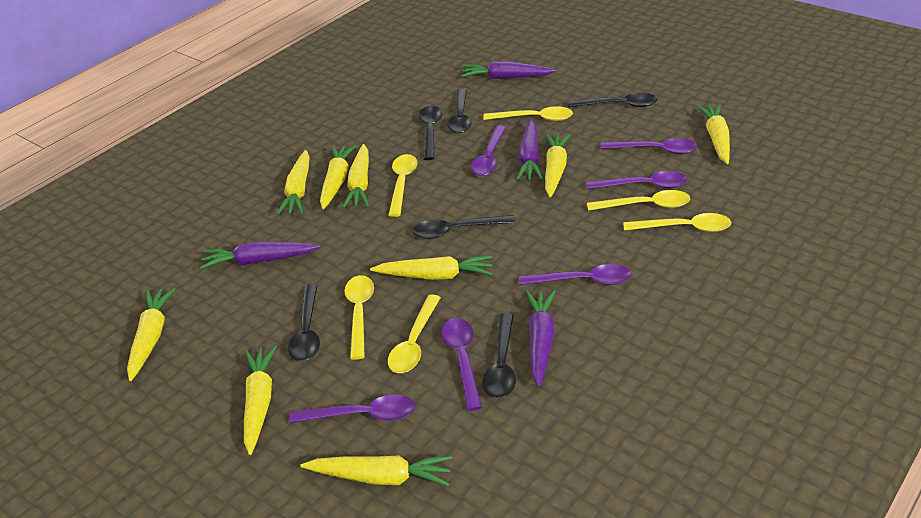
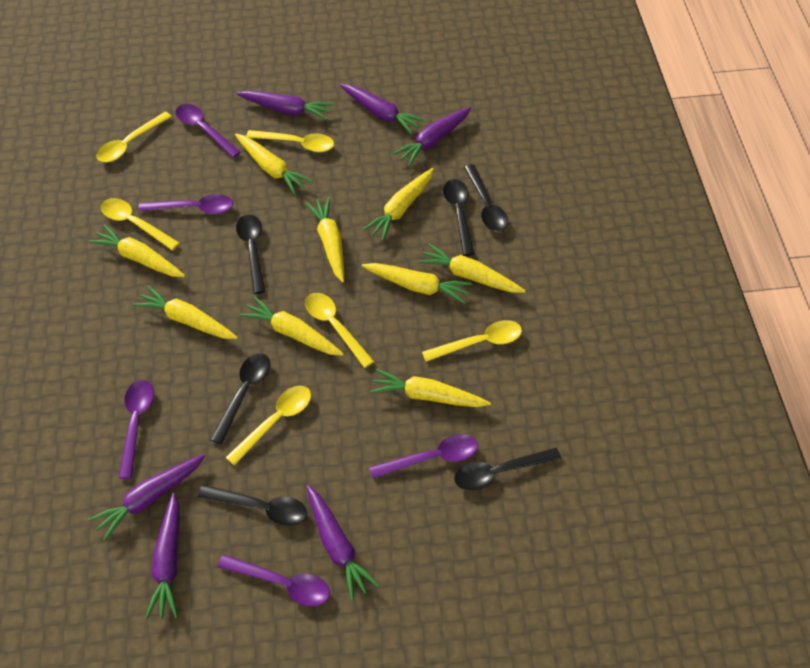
purple carrot: [200,241,320,269] [461,61,556,79] [517,119,543,180] [525,290,556,387] = 4 -> [88,454,205,541] [145,493,179,619] [236,91,334,120] [306,485,380,601] [340,84,425,135] [392,107,471,166] = 6
purple spoon: [289,394,416,423] [442,318,482,411] [471,126,506,176] [519,264,632,285] [587,171,688,190] [600,138,697,154] = 6 -> [118,380,154,479] [138,194,233,214] [176,104,240,158] [218,554,330,606] [369,434,478,479] = 5

